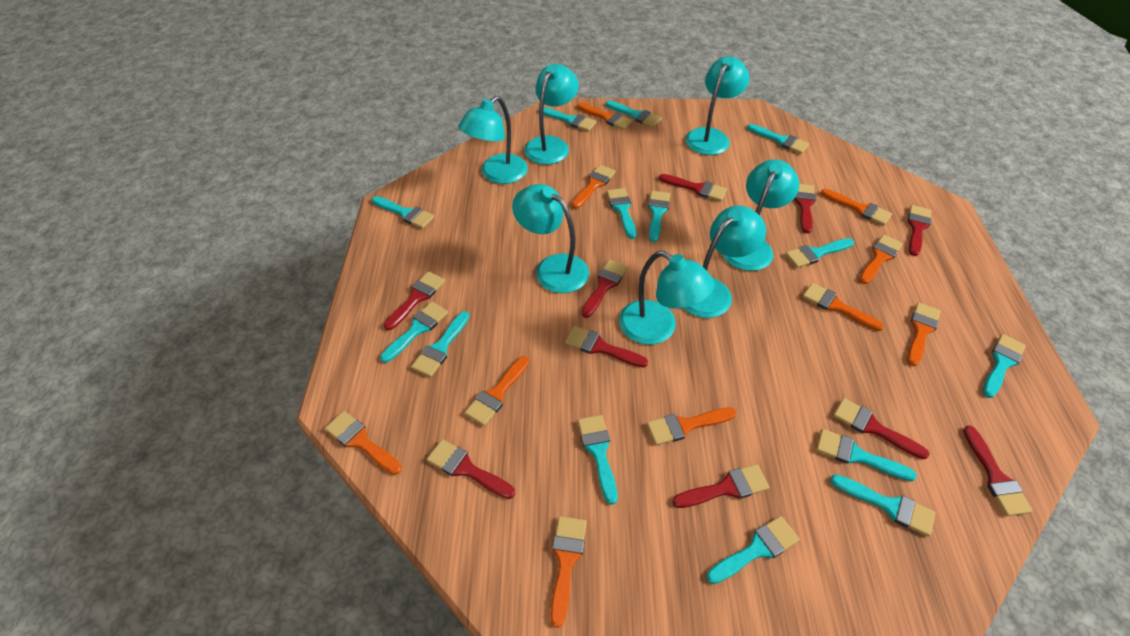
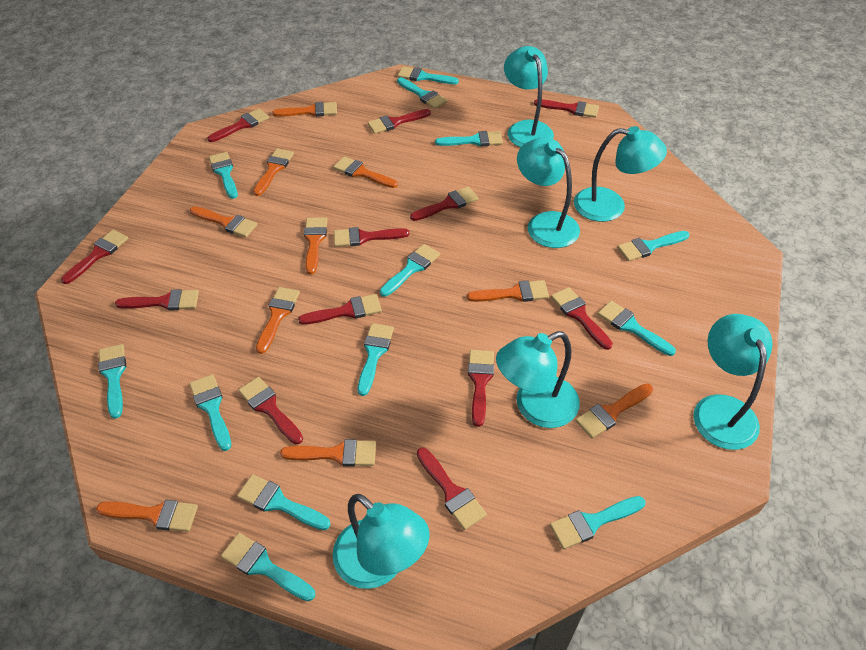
red brush: [384,271,445,330] [427,439,515,499] [565,326,648,367] [581,260,628,318] [659,174,727,201] [673,464,770,508] [794,184,816,234] [833,398,930,459] [907,205,931,256] [963,425,1033,516] = 10 -> [61,230,128,284] [115,289,199,311] [207,109,269,142] [238,377,303,444] [298,294,382,325] [334,227,410,247] [368,109,431,134] [410,187,479,221] [417,448,487,530] [468,350,494,427] [534,99,599,118] [551,287,613,350] = 12
turquoise brush: [372,196,435,229] [380,302,448,363] [411,311,470,377] [543,107,597,132] [578,415,618,505] [605,100,662,127] [607,188,637,239] [648,191,670,242] [706,516,800,584] [747,124,809,154] [785,238,854,268] [816,429,917,481] [830,474,935,537] [983,334,1026,398] = 14 -> [98,344,126,419] [189,374,231,451] [209,152,238,199] [221,533,315,602] [237,474,330,530] [358,323,394,396] [380,244,440,297] [397,77,447,109] [398,66,459,84] [435,131,503,147] [550,496,646,549] [598,301,676,356] [617,231,689,261] = 13
turquoise lamp: [458,96,528,184] [512,184,589,293] [524,64,579,165] [619,251,715,345] [684,206,766,318] [685,56,749,155] [722,159,799,271] = 7 -> [333,494,429,589] [496,331,580,428] [504,46,554,147] [517,137,580,248] [574,126,667,222] [693,314,773,450] = 6

